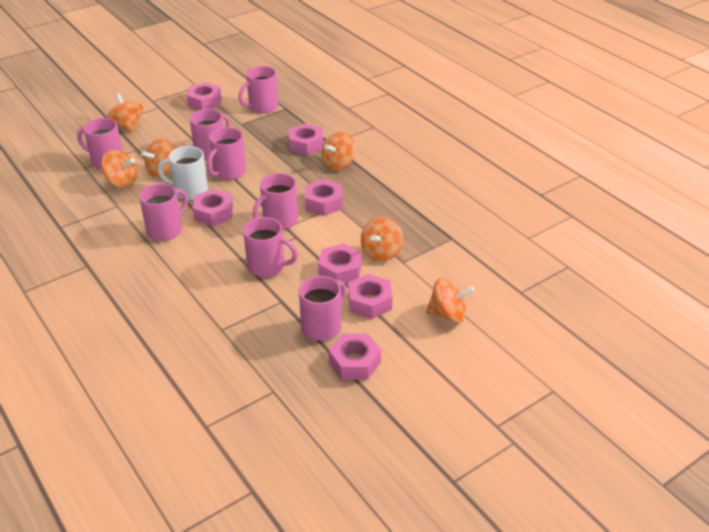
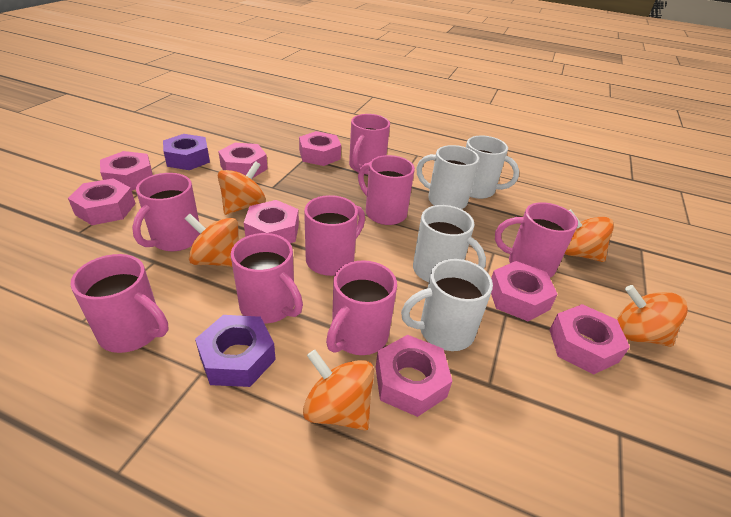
orange spinning top: [101,150,137,188] [107,93,143,133] [141,138,174,178] [322,132,356,171] [361,217,403,262] [426,278,475,323] = 6 -> [185,214,239,267] [218,161,266,215] [303,350,374,430] [565,209,614,262] [617,285,688,347] = 5
pink nut: [187,82,222,110] [193,189,233,226] [289,123,323,156] [305,179,342,216] [318,244,362,283] [329,334,381,380] [348,274,393,319] = 7 -> [68,178,136,225] [100,151,153,191] [218,143,268,178] [244,200,299,243] [299,131,341,166] [375,335,452,417] [491,261,558,321] [549,304,630,374] = 8
purple nut: none = 0 -> [163,134,210,170] [195,315,276,387] = 2
white mug: [158,146,208,200] = 1 -> [401,259,493,351] [413,205,486,282] [417,145,479,209] [466,135,519,199] = 4

